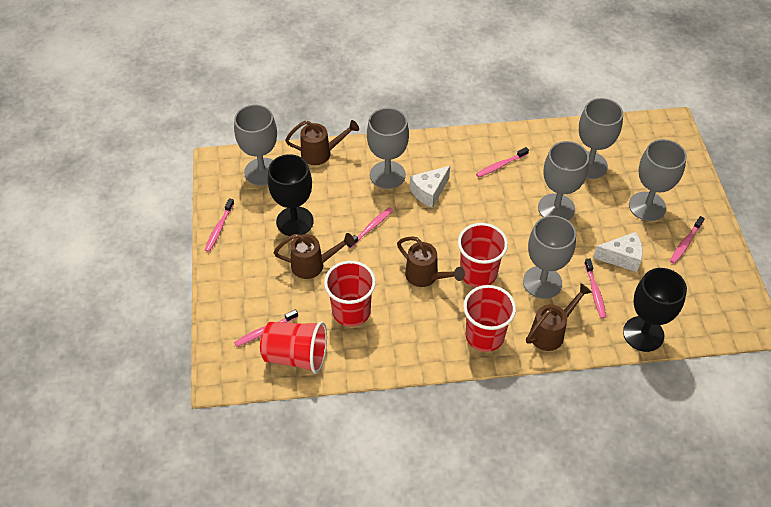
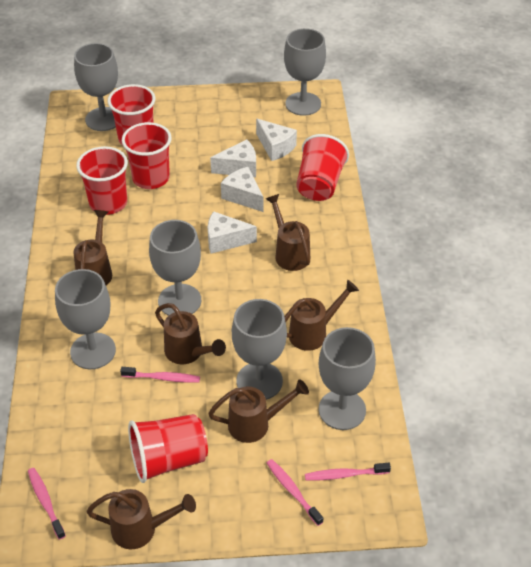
black goblet: [268,154,314,236] [623,268,687,352] = 2 -> none = 0
brown watering can: [274,233,355,279] [285,120,359,165] [397,236,465,287] [526,283,592,351] = 4 -> [73,210,112,285] [87,489,196,549] [155,303,226,364] [208,379,309,443] [266,194,310,271] [284,280,359,351] = 6
pink toothbrush: [205,198,234,252] [234,309,298,347] [347,207,393,249] [476,147,529,178] [584,259,606,319] [670,216,705,264] = 6 -> [28,468,66,540] [120,367,200,383] [267,459,323,526] [305,463,391,480] = 4
red cup: [260,321,327,374] [324,261,376,327] [458,223,508,287] [463,285,516,352] = 4 -> [76,146,128,215] [108,84,155,146] [122,122,172,189] [128,414,208,483] [296,134,349,201] = 5
white cheese: [410,166,450,208] [593,232,643,272] = 2 -> [208,211,257,254] [210,140,256,177] [221,167,263,212] [256,119,297,161] = 4

